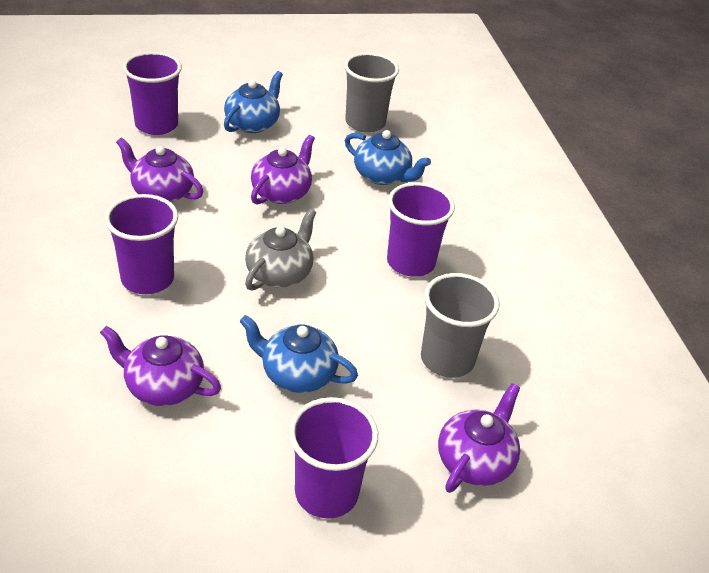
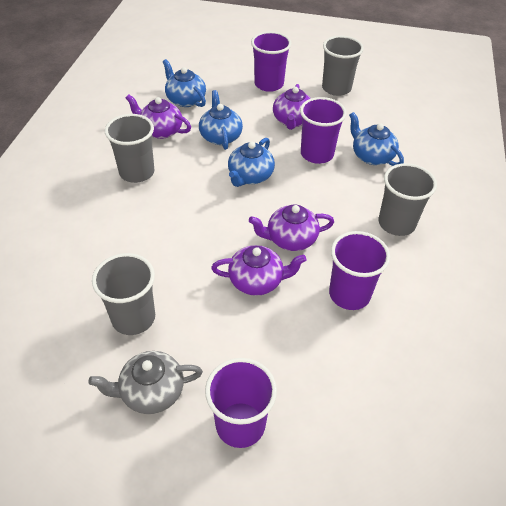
blue teapot: [224,71,283,133] [240,315,358,393] [345,130,431,185] = 3 -> [163,59,206,107] [199,90,243,150] [228,138,275,187] [349,112,404,166] = 4
grey cup: [344,53,399,133] [421,273,499,378] = 2 -> [92,253,155,335] [105,114,154,183] [322,36,364,96] [379,163,437,236] = 4

